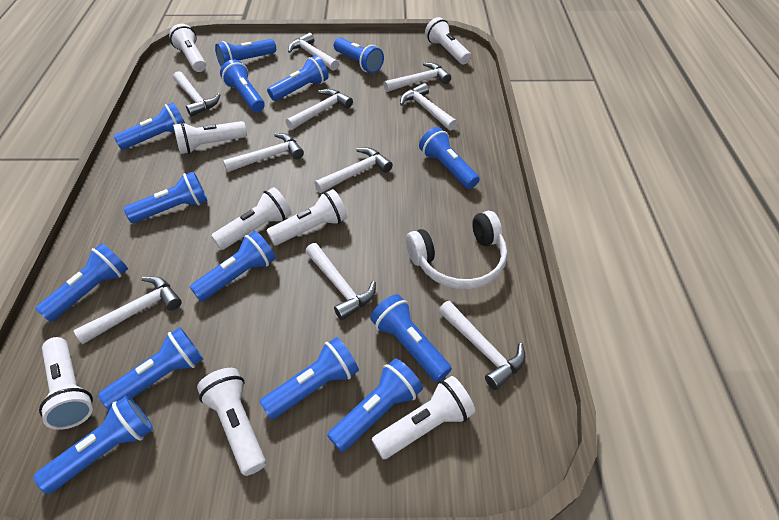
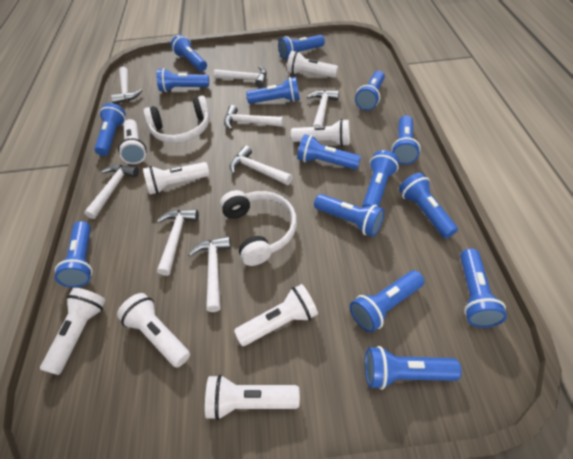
blue flashlight: [34,395,153,494] [35,243,128,322] [98,327,203,410] [113,102,185,150] [124,171,208,223] [190,231,276,302] [215,39,276,67] [220,60,265,112] [259,337,359,420] [267,55,329,101] [327,358,423,452] [334,38,384,73] [370,294,452,382] [419,127,479,189] = 14 -> [55,221,93,288] [94,103,126,156] [157,68,209,92] [170,35,207,71] [246,77,300,104] [278,35,325,59] [297,134,361,170] [314,194,385,237] [350,270,424,333] [355,71,385,110] [362,150,399,207] [365,346,462,390] [391,115,421,165] [399,173,458,238] [460,248,507,328] = 15
white hammer: [74,276,182,344] [173,71,221,117] [223,133,304,172] [286,89,353,130] [288,33,339,71] [305,243,376,320] [314,147,393,193] [383,62,451,92] [400,83,457,131] [438,301,525,390] = 10 -> [84,165,139,219] [111,67,142,104] [157,209,199,276] [188,236,231,312] [214,66,267,87] [224,105,283,130] [230,145,293,185] [307,90,339,127] = 8
white headphones: [406,211,508,289] = 1 -> [144,96,210,143] [220,190,297,266] = 2

